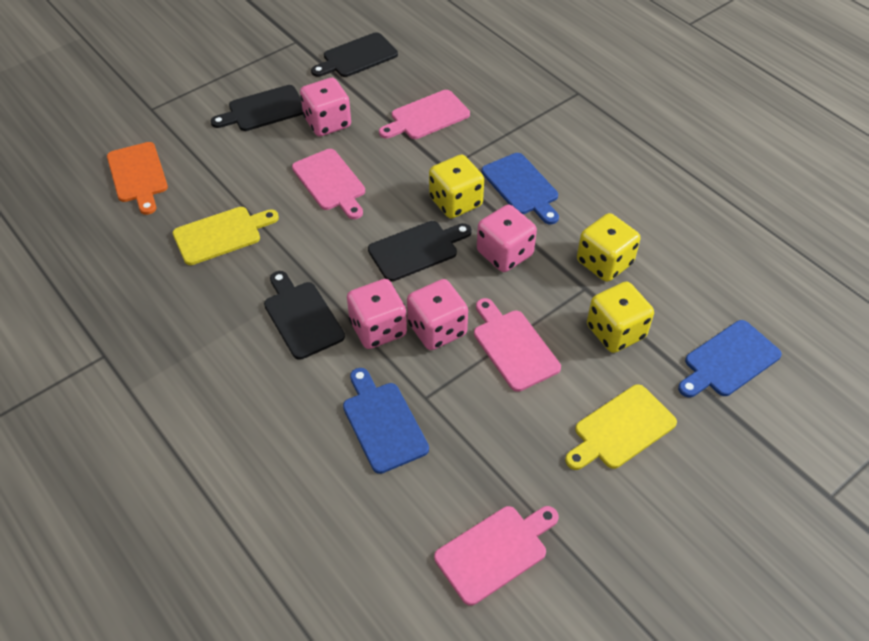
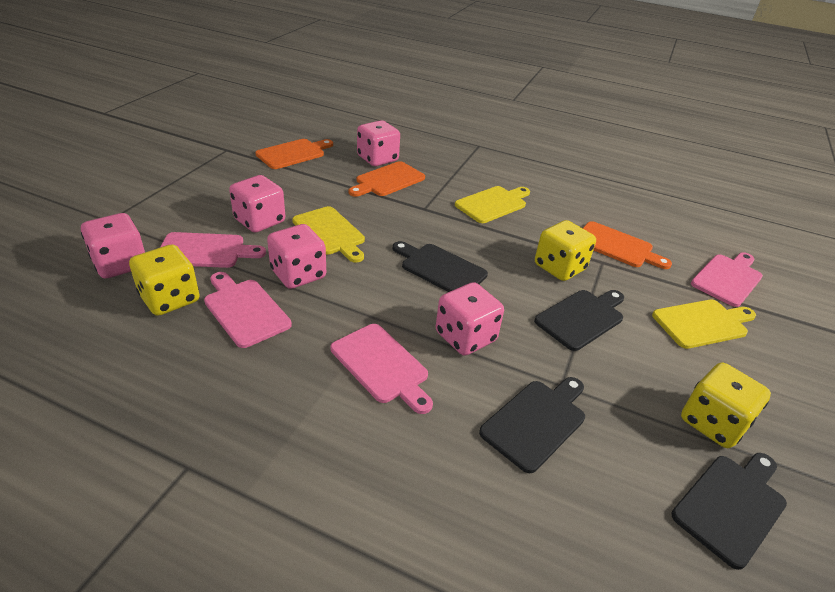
blue cutting board: [343,368,429,474] [482,153,559,225] [678,320,782,398] = 3 -> none = 0
orange cutting board: [107,142,168,215] = 1 -> [255,139,333,169] [348,161,425,197] [583,221,672,269] = 3
pink dice: [300,78,351,136] [347,279,407,349] [407,279,468,350] [477,205,537,272] = 4 -> [81,213,145,278] [229,175,285,232] [267,224,326,289] [357,120,400,166] [436,282,504,356] = 5
yellow cutting board: [173,207,279,265] [565,384,677,470] = 2 -> [292,206,365,262] [455,186,530,223] [652,300,756,349] = 3

